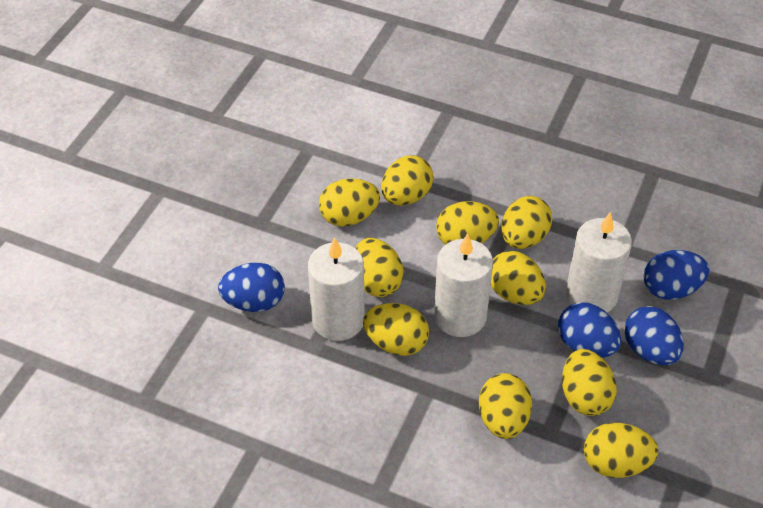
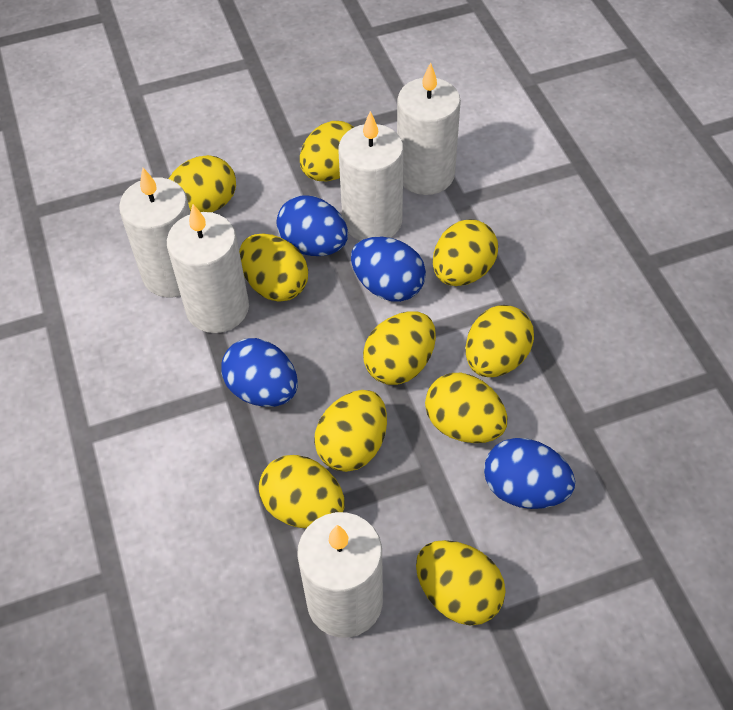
white candle: [308,237,365,341] [434,233,493,337] [566,212,632,313] = 3 -> [119,168,190,298] [167,204,249,333] [297,512,383,638] [338,111,404,241] [397,62,461,195] = 5

